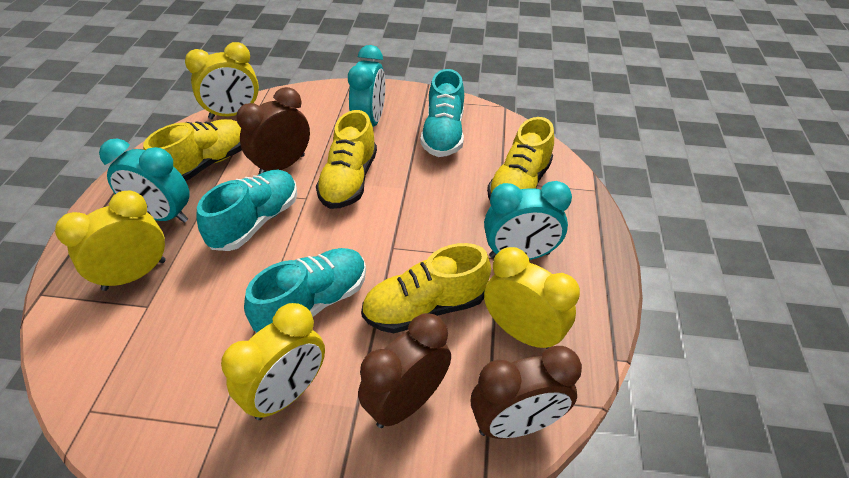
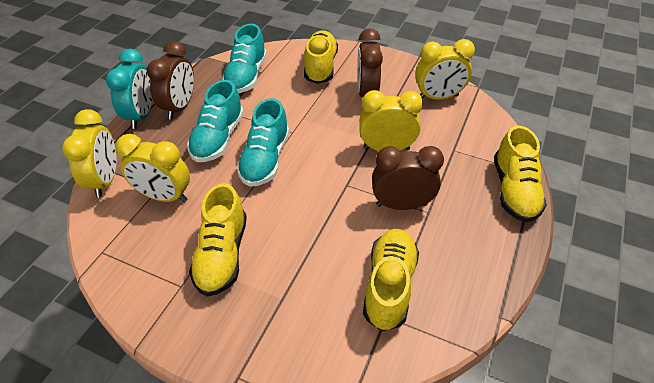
turquoise clock: [99,139,190,223] [348,45,385,127] [484,181,572,260] = 3 -> [106,49,153,129] = 1

